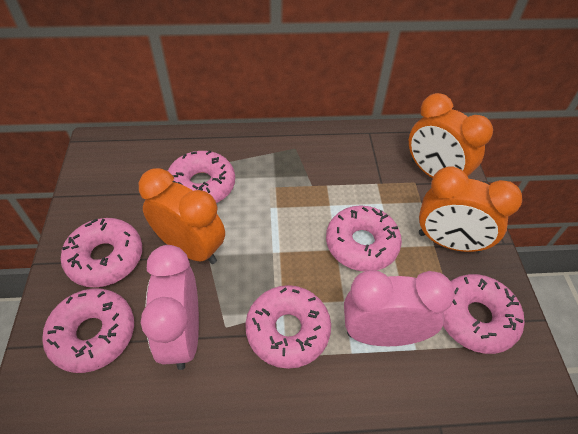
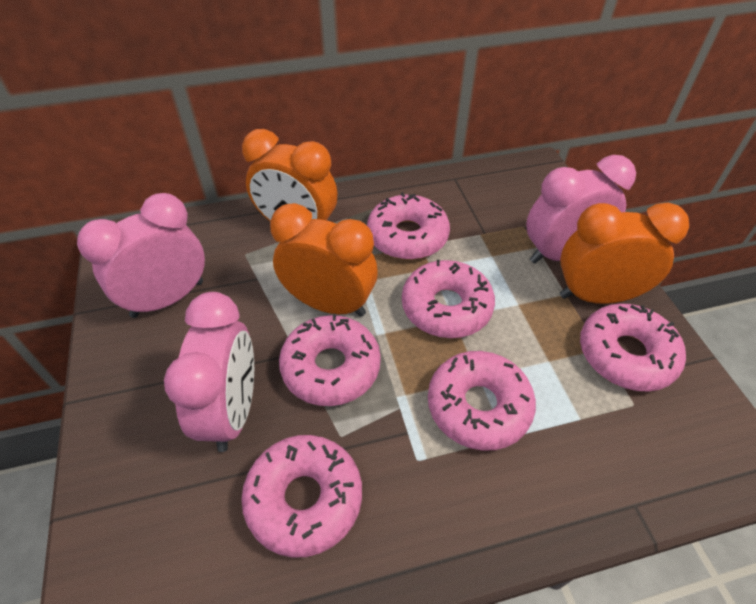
pink clock: [141,245,199,370] [344,270,455,346] = 2 -> [77,193,205,318] [164,292,254,452] [526,155,636,264] = 3

